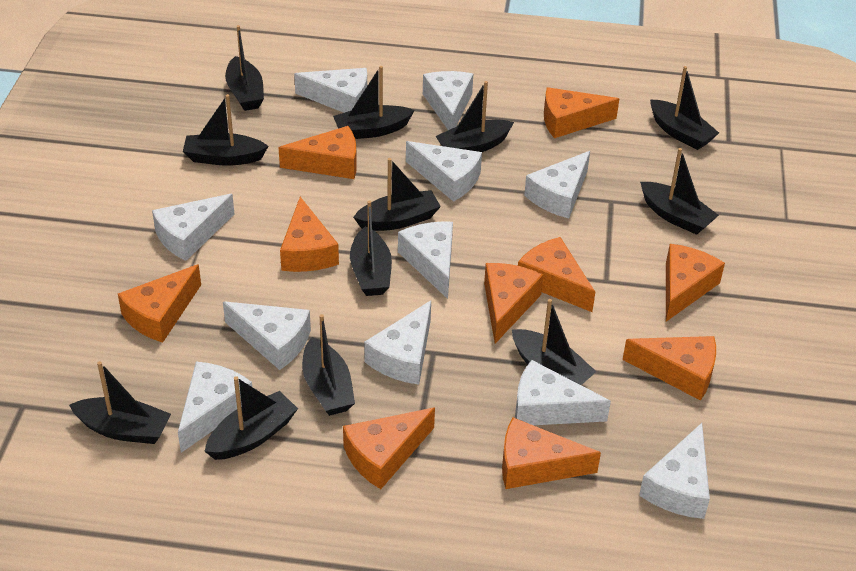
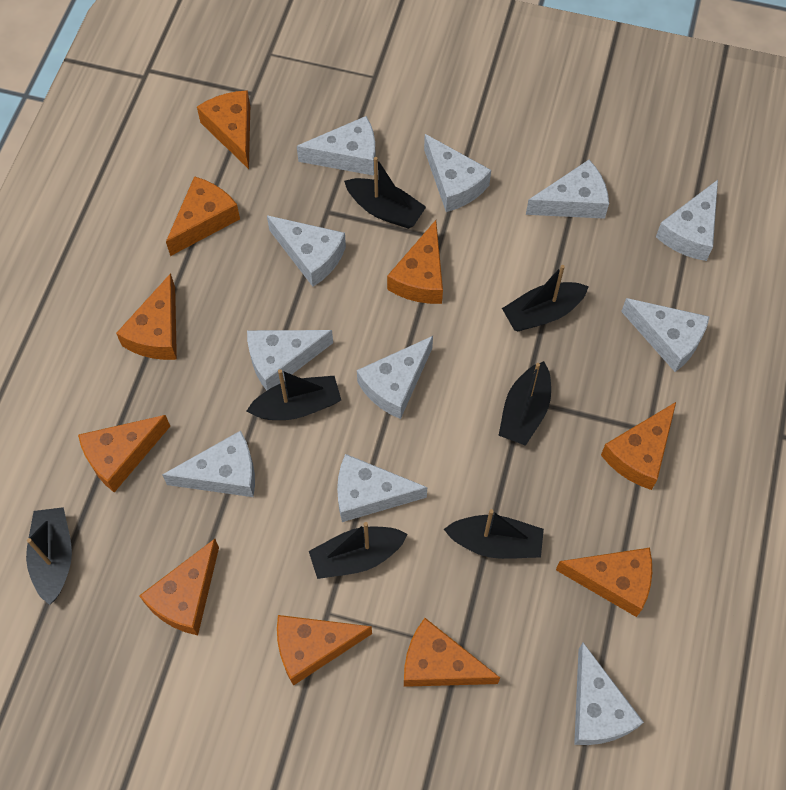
black boat: [69,361,171,444] [183,94,268,166] [204,376,298,460] [225,25,264,111] [302,314,355,416] [333,66,415,139] [350,201,392,296] [353,158,441,231] [436,81,514,152] [512,299,597,385] [640,148,719,235] [650,66,719,150] = 12 -> [26,507,72,605] [247,369,341,420] [309,522,408,579] [344,157,426,229] [444,509,544,559] [498,361,551,446] [502,265,589,331] = 7

